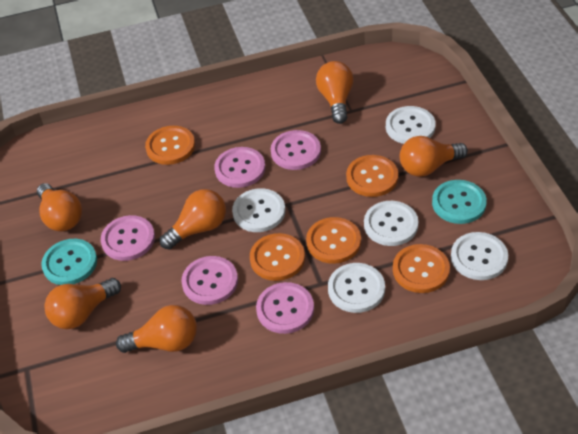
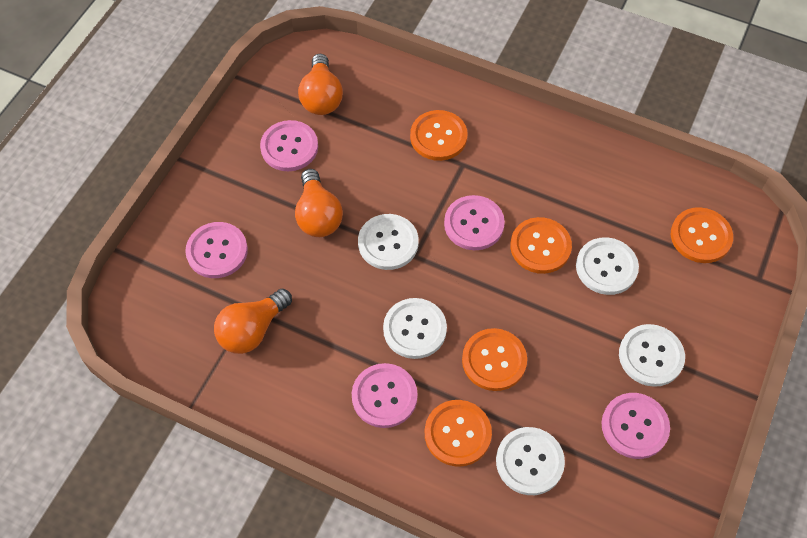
orange light bulb: [37,183,82,231] [44,278,121,329] [116,305,197,353] [160,189,226,250] [316,61,354,124] [400,136,468,177] = 6 -> [214,288,292,354] [295,169,343,237] [298,54,343,115] = 3
turquoise button: [41,239,97,285] [432,180,487,224] = 2 -> none = 0

